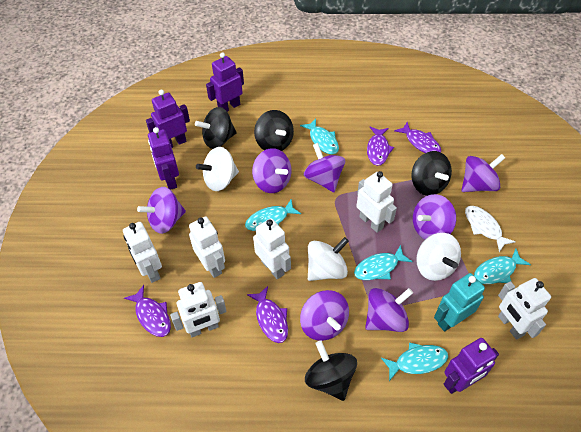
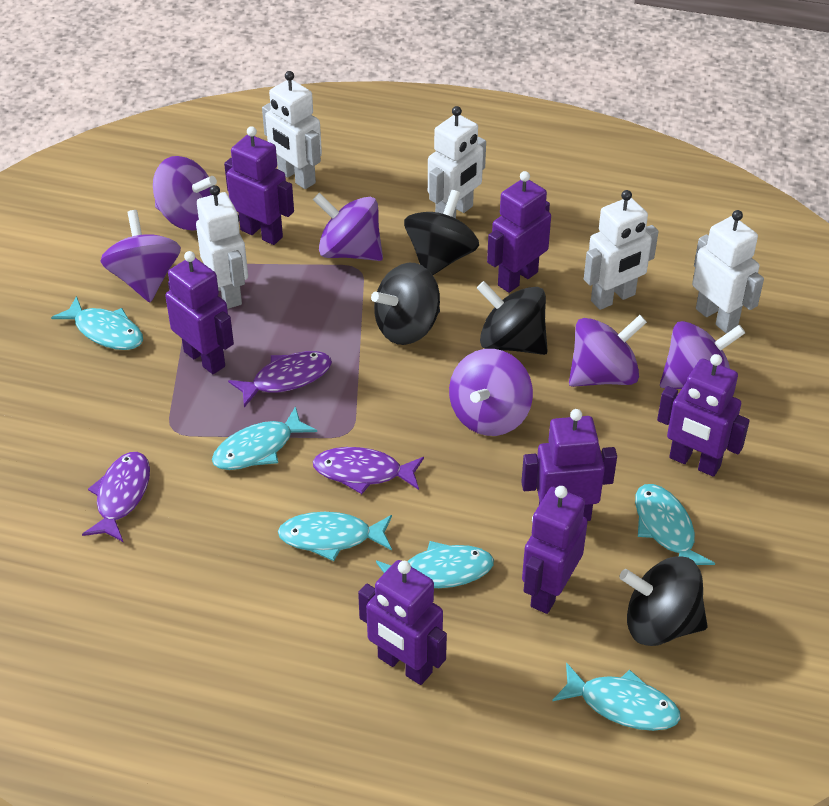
purple fish: [124,285,171,337] [247,286,288,343] [367,126,394,166] [394,122,441,153] = 4 -> [82,452,150,542] [228,351,332,407] [313,447,424,494] = 3
purple robot: [146,90,190,148] [148,127,179,190] [206,52,244,112] [444,338,499,394] = 4 -> [165,251,234,374] [224,126,294,245] [358,560,447,685] [487,171,551,293] [521,409,617,521] [522,486,588,614] [657,354,750,477] = 7
purple spinning top: [137,187,186,234] [252,148,291,193] [300,290,349,341] [304,143,345,192] [365,288,413,332] [413,194,456,239] [462,154,505,192] = 7 -> [100,210,181,302] [153,156,217,231] [313,193,383,261] [449,349,533,436] [569,315,647,387] [660,321,745,389] = 6
turquoise fish: [245,199,301,231] [300,119,339,155] [354,245,413,280] [381,342,448,381] [474,248,531,284] = 5 -> [51,296,143,350] [212,406,317,470] [278,512,392,561] [376,541,494,588] [552,663,680,731] [635,484,715,565] = 6
turquoise robot: [434,273,485,332] = 1 -> none = 0
white fish: [465,206,516,252] = 1 -> none = 0
white robot: [123,222,162,283] [170,282,227,337] [189,216,225,278] [253,218,291,279] [356,171,397,233] [498,278,551,340] = 6 -> [196,185,248,309] [262,71,322,189] [428,106,486,218] [584,190,659,310] [692,210,764,333] = 5
white spinning top: [196,147,239,191] [308,237,349,281] [416,233,461,281] = 3 -> none = 0

